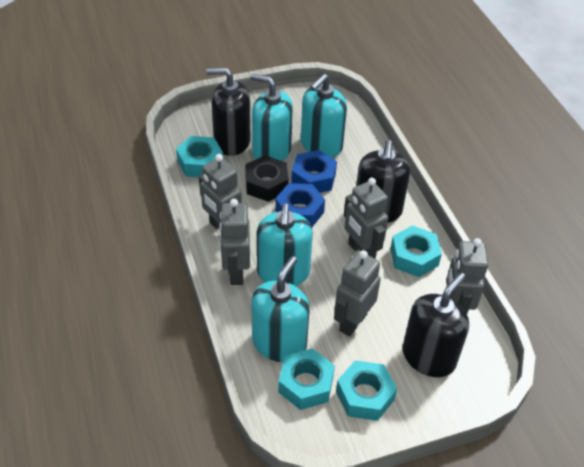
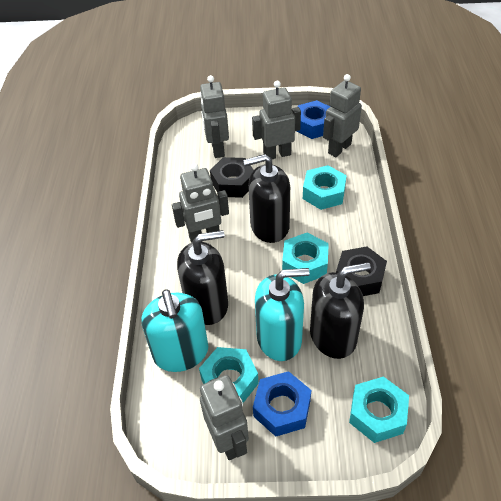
black nut: [245,155,289,202] = 1 -> [210,157,254,198] [336,246,387,296] = 2
turquoise soap dispenser: [251,74,293,161] [251,256,310,362] [257,204,313,286] [301,74,347,157] = 4 -> [141,290,208,372] [255,268,310,361] = 2

